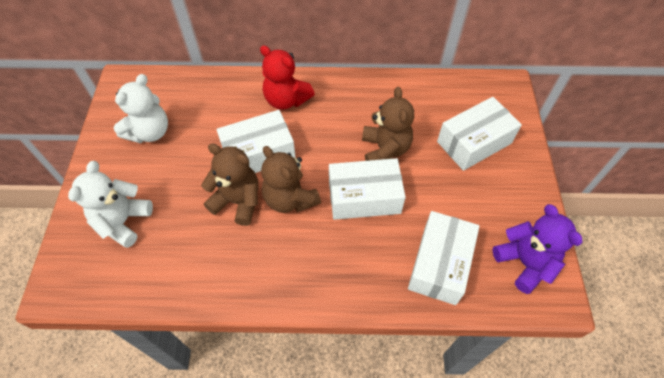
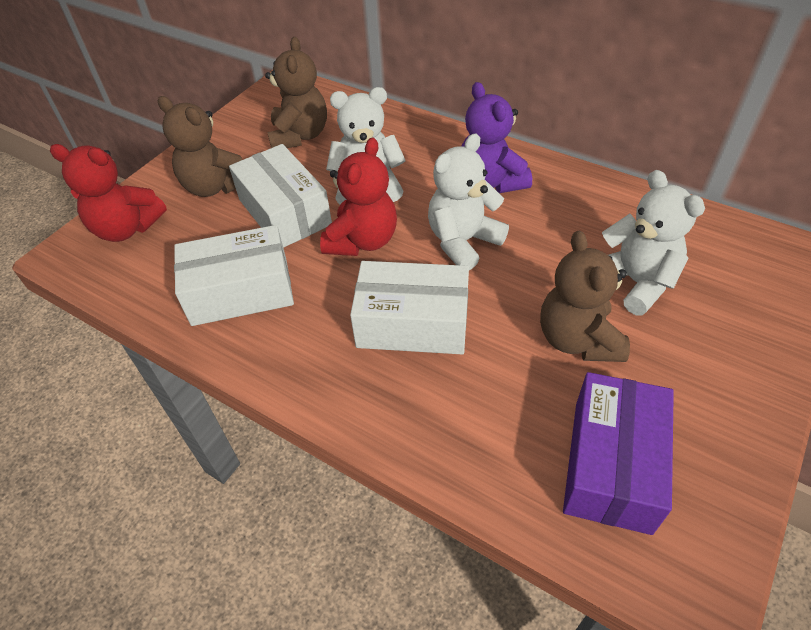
purple box: none = 0 -> [563,372,674,535] = 1
red teddy bear: [260,45,315,110] = 1 -> [50,144,167,242] [320,137,397,256] = 2
white box: [217,110,296,173] [329,158,406,220] [408,211,480,305] [437,97,522,171] = 4 -> [174,225,294,326] [229,144,332,248] [350,261,469,354] = 3
white teddy bear: [68,161,153,248] [113,74,168,143] = 2 -> [326,87,406,204] [428,134,509,270] [602,170,705,316] = 3

